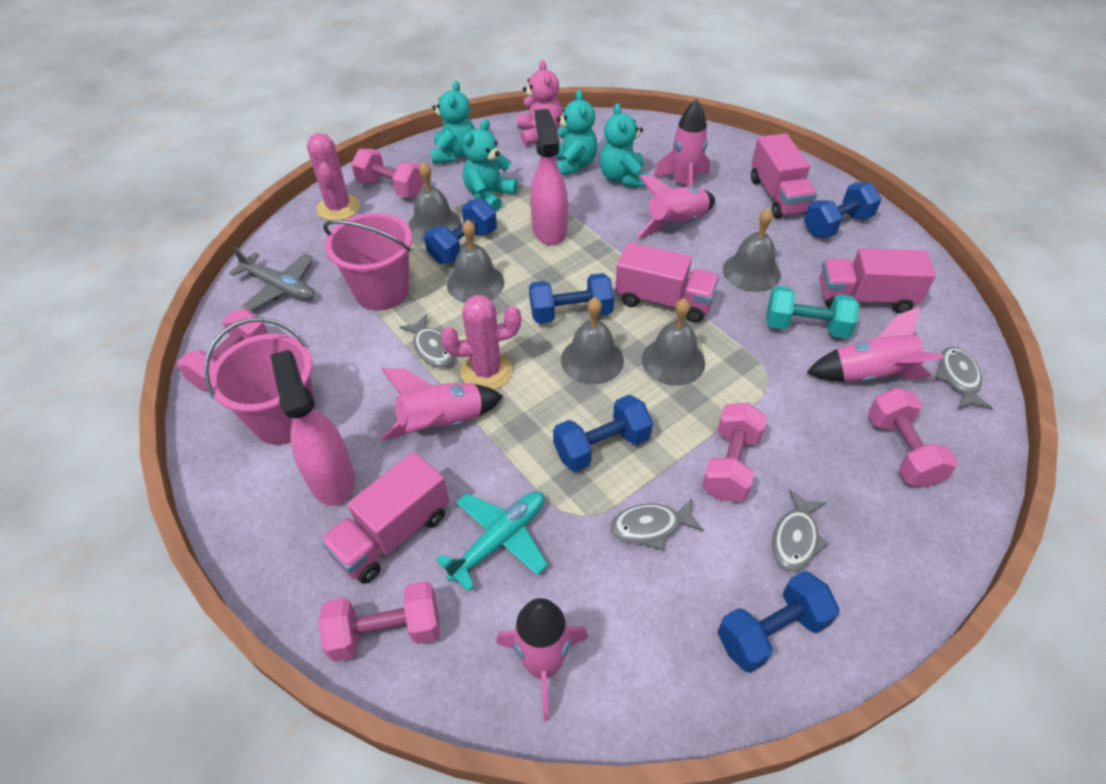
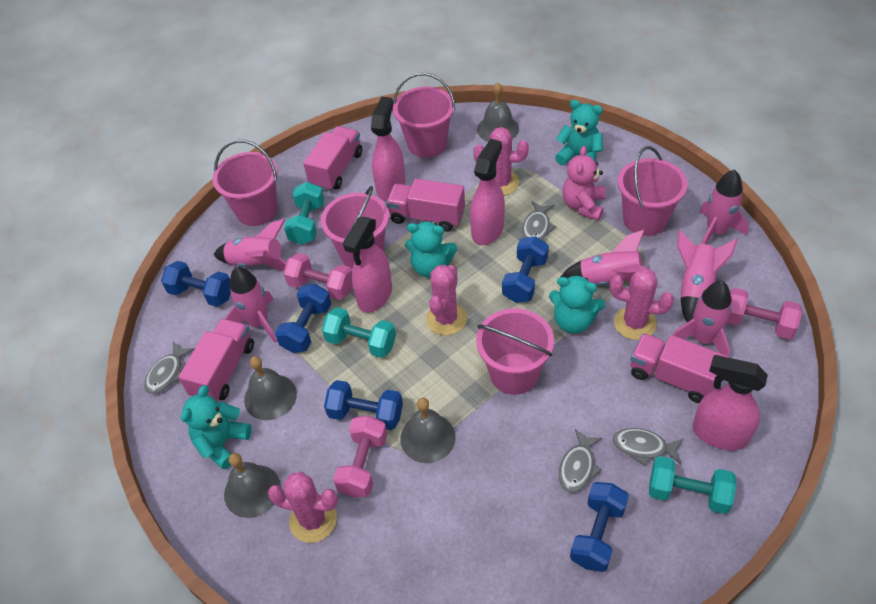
grey bell: [408,161,461,242] [447,220,504,303] [561,297,624,384] [642,298,705,386] [723,208,781,292] = 5 -> [224,453,281,518] [244,356,297,420] [400,398,456,463] [477,82,519,142] = 4
grey plane: [229,247,314,311] = 1 -> none = 0
pink bucket: [204,317,316,445] [323,213,412,310] = 2 -> [212,140,278,226] [321,186,389,269] [393,73,455,158] [476,308,554,395] [618,146,687,236] = 5
pink cactus: [307,133,360,221] [441,295,521,390] = 2 -> [268,471,338,543] [426,265,467,335] [473,127,529,196] [610,268,674,340] = 4
pink dumbbell: [177,309,268,391] [318,581,440,662] [351,149,424,198] [702,403,767,501] [868,388,958,488] = 5 -> [283,253,352,300] [333,415,387,498] [727,288,802,339] = 3
pink rocket: [381,368,503,440] [496,598,588,721] [637,175,715,239] [654,99,710,187] [806,307,944,382] = 5 -> [214,219,287,271] [226,266,277,343] [561,230,646,286] [673,281,732,356] [677,230,737,322] [699,170,749,244] = 6
pink spray bottle: [270,350,355,506] [530,109,568,245] = 2 -> [343,217,392,313] [371,97,406,201] [470,139,505,245] [693,355,768,450] = 4
turquoise dumbbell: [766,286,859,338] = 1 -> [284,182,324,245] [322,307,396,358] [649,456,736,514] = 3
turquoise plane: [436,491,548,592] = 1 -> none = 0

